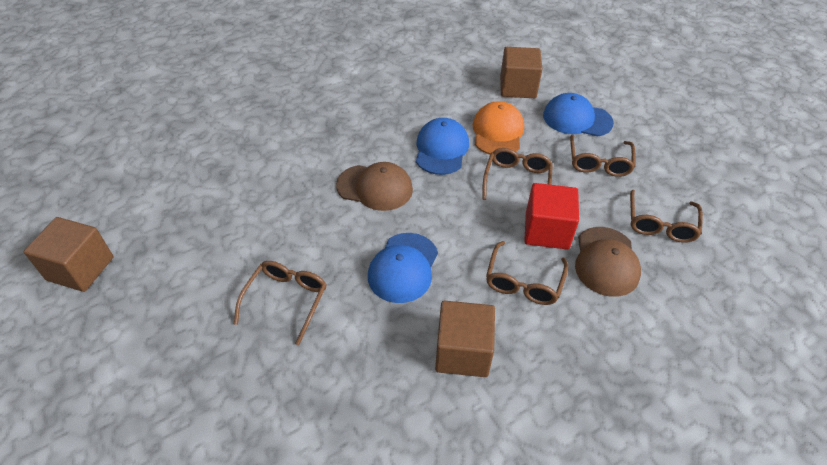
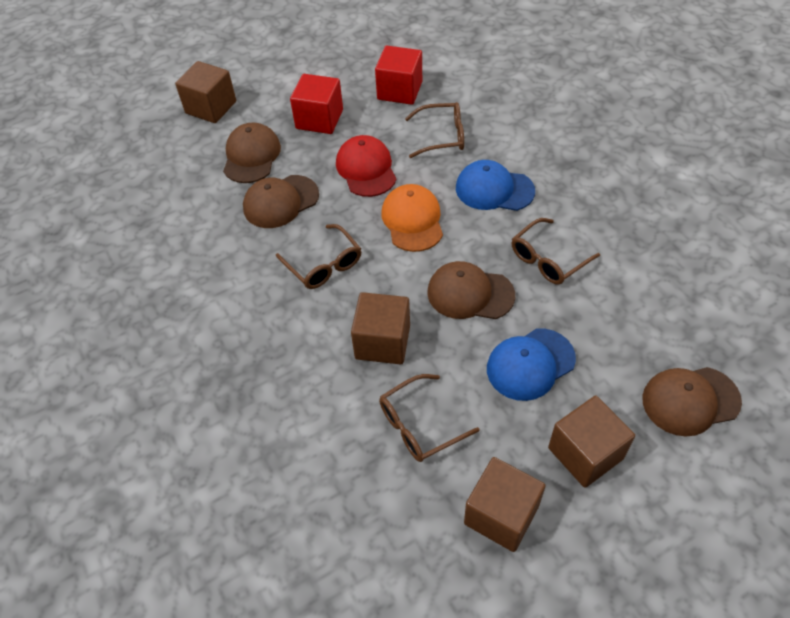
blue cap: [368,233,438,303] [416,118,469,175] [543,93,614,136] = 3 -> [456,160,535,211] [487,328,576,401] = 2
brown cap: [336,162,413,211] [575,227,641,297] = 2 -> [223,122,281,183] [243,175,319,228] [427,261,515,319] [642,367,742,437] = 4
brown cube: [24,217,113,292] [435,301,495,377] [500,47,542,98] = 3 -> [175,61,236,123] [351,292,410,364] [464,457,546,552] [548,396,635,488] = 4
brown glasses: [234,261,327,345] [482,148,553,200] [486,241,568,305] [570,135,635,177] [630,190,703,243] = 5 -> [276,224,361,289] [379,374,479,462] [405,102,464,158] [511,218,600,285] = 4
red cap: none = 0 -> [336,135,397,197] = 1
red cube: [524,183,579,250] = 1 -> [290,74,343,134] [375,46,422,105] = 2

